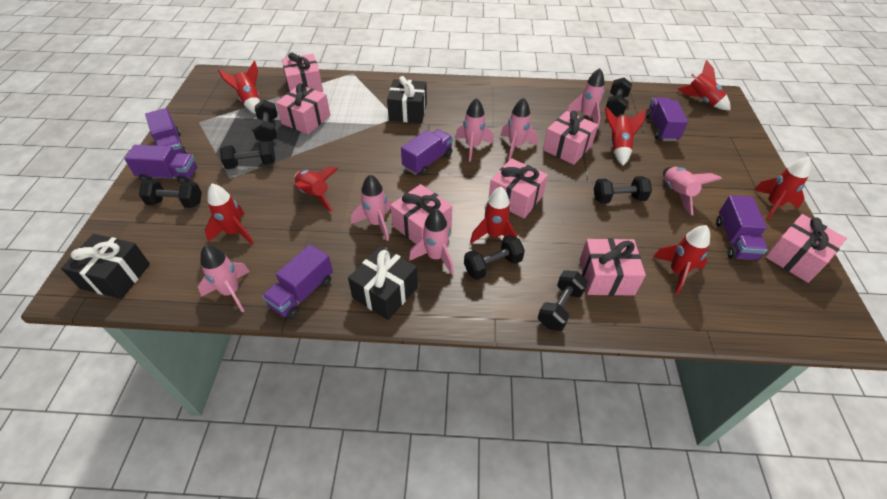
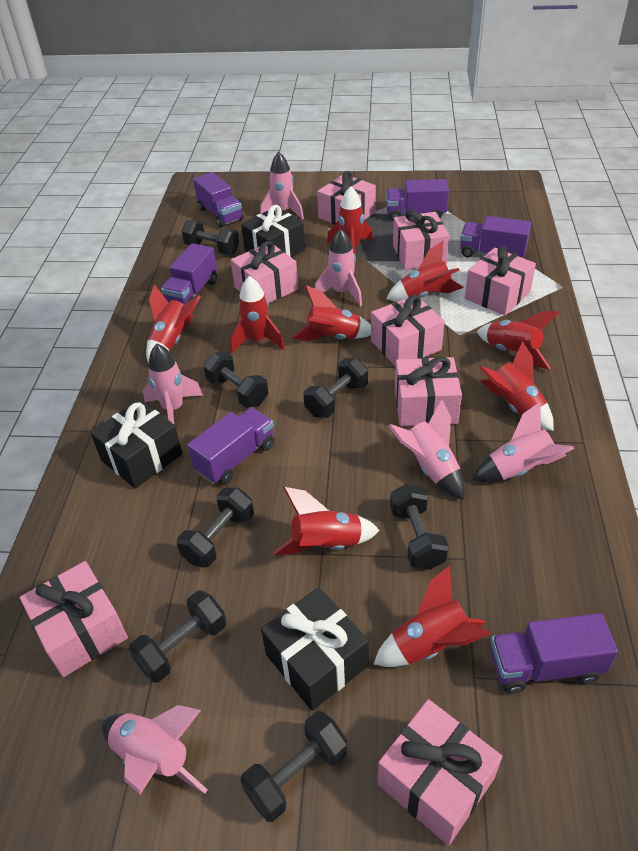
pink gift: [276,83,330,134] [282,52,323,92] [390,184,452,244] [489,158,548,218] [543,111,598,165] [580,238,646,296] [766,214,847,283] = 7 -> [20,561,128,677] [231,241,298,304] [317,171,376,225] [371,295,445,366] [378,699,502,846] [393,210,449,270] [395,357,462,426] [465,246,536,316] = 8
pink rocket: [198,245,250,312] [351,175,391,241] [409,209,454,275] [455,98,494,162] [500,97,538,160] [567,68,605,129] [663,167,722,215] = 7 -> [102,705,208,794] [143,344,203,424] [260,151,304,220] [315,229,362,306] [388,400,465,500] [472,402,574,482] = 6
red rocket: [205,184,254,245] [218,61,260,114] [294,166,338,212] [470,187,517,244] [605,107,646,166] [653,225,710,295] [677,60,731,110] [754,157,811,220] = 8 -> [146,284,201,363] [230,276,285,353] [273,487,380,555] [292,285,371,341] [327,186,373,264] [374,565,491,667] [386,241,464,301] [477,311,559,370] [480,341,554,431] = 9

